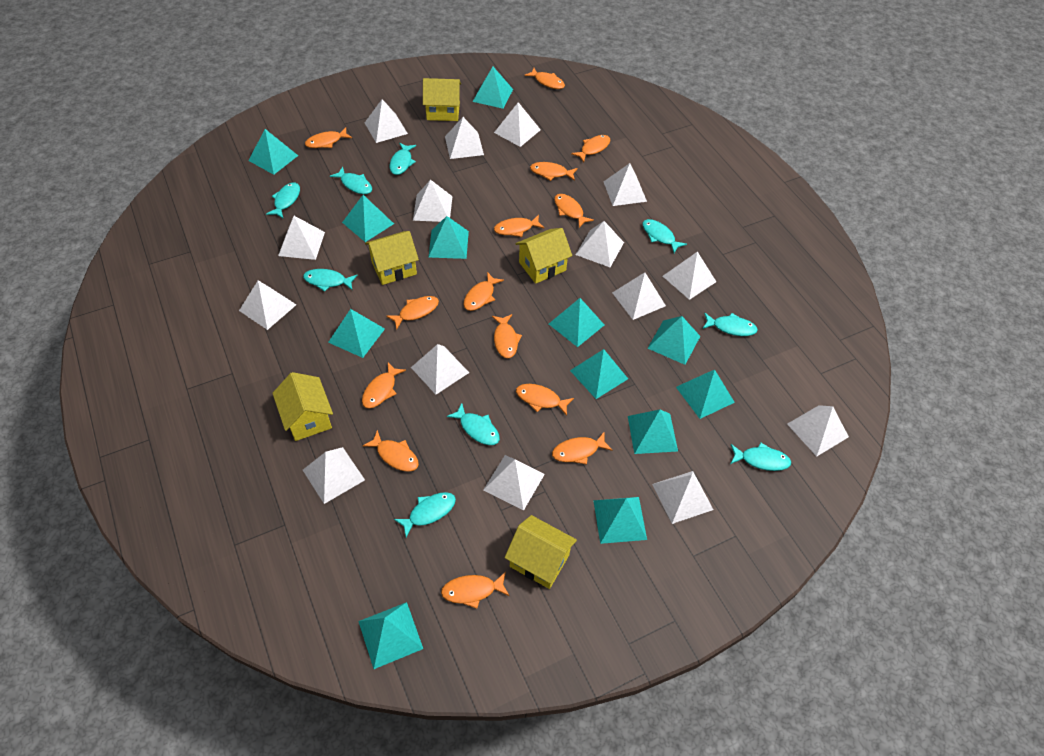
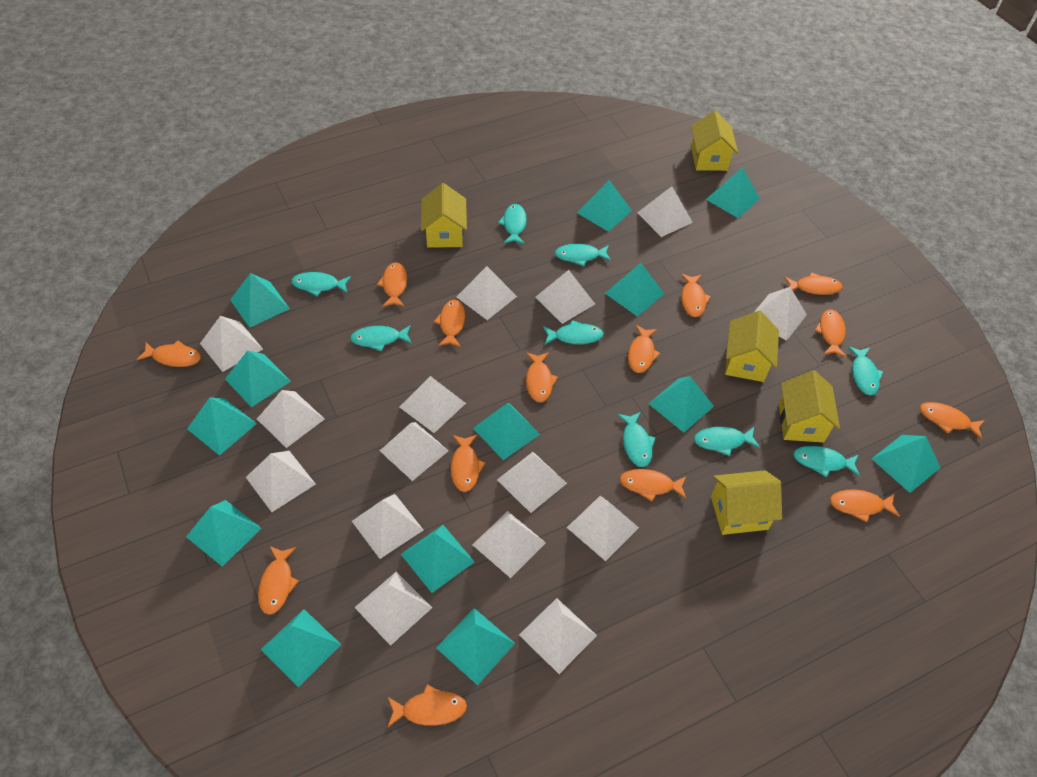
turquoise pyramid: [248,129,298,175] [328,309,385,358] [342,195,394,242] [358,602,423,669] [428,216,469,259] [473,67,513,109] [549,298,604,347] [570,349,628,399] [593,497,647,544] [628,409,678,454] [648,316,700,365] [676,370,735,419] = 12 -> [186,500,262,567] [187,397,257,456] [225,350,291,407] [230,273,290,328] [261,609,342,687] [401,525,475,593] [436,608,515,685] [473,403,540,460] [577,180,632,232] [605,263,664,317] [648,376,714,433] [706,167,760,218] [872,435,941,493] = 13

